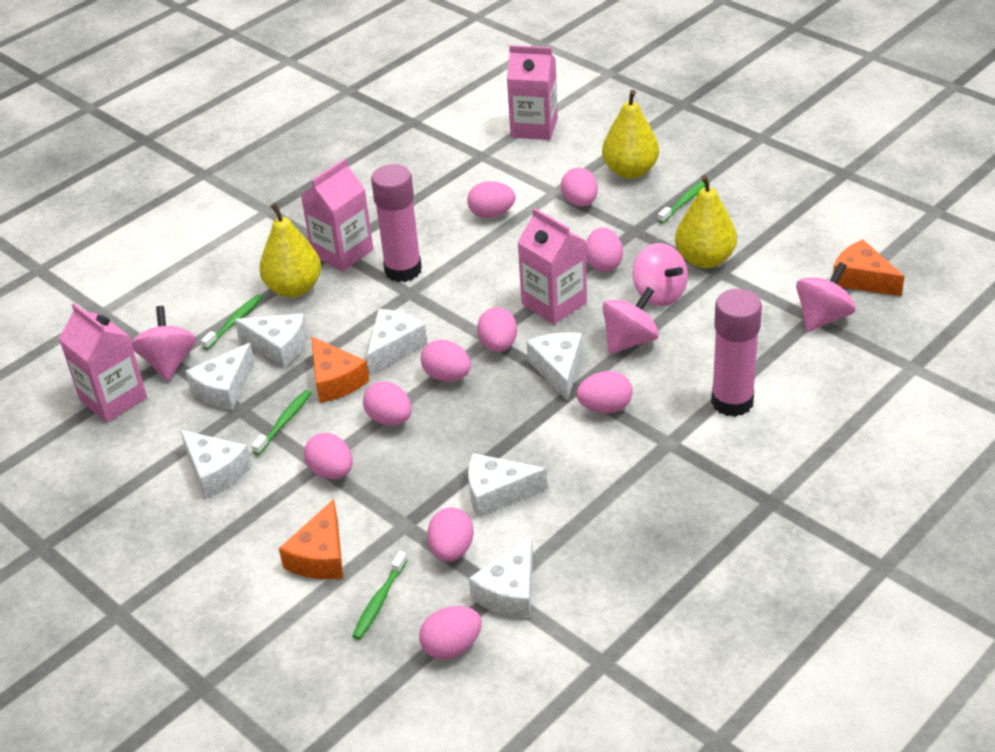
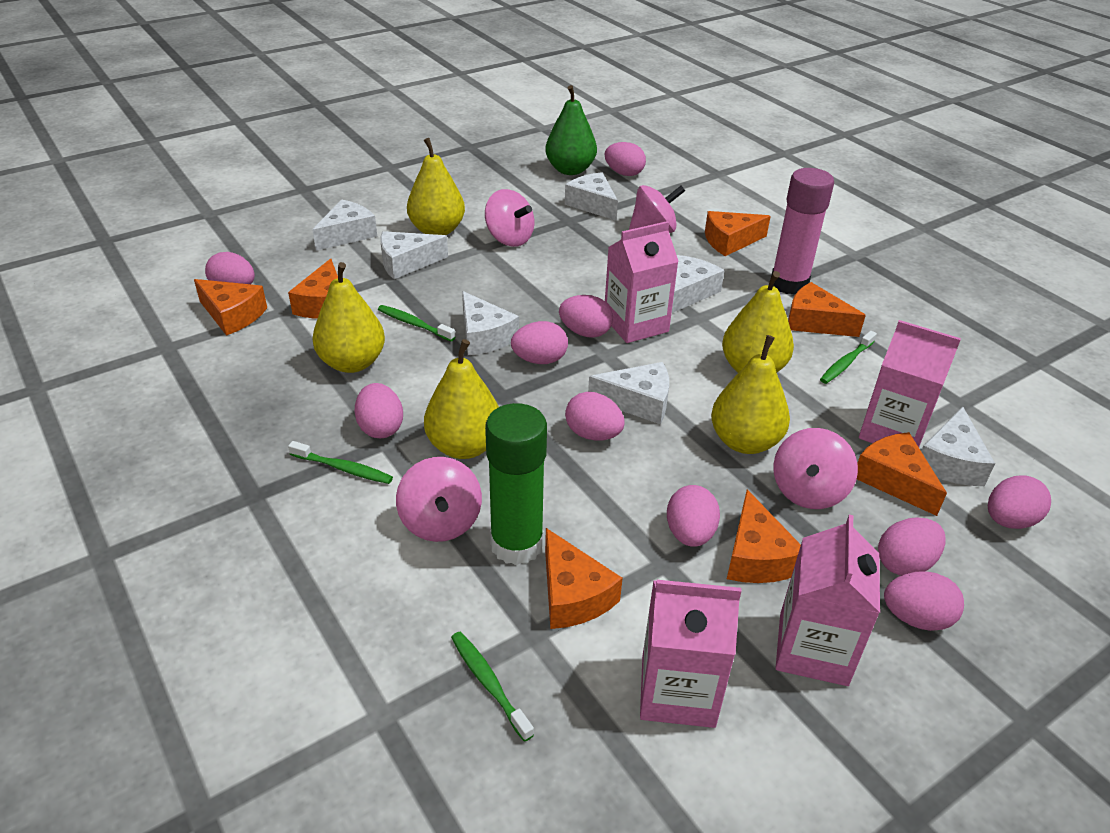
green glue stick: none = 0 -> [485,403,547,565] = 1
green pear: none = 0 -> [545,85,597,175] = 1
orange cheese: [279,499,343,579] [311,336,369,403] [833,239,905,296] = 3 -> [194,279,267,336] [288,258,338,319] [545,528,623,629] [705,211,771,256] [727,490,801,583] [788,282,866,337] [857,432,947,516] = 7
pink glue stick: [371,164,422,282] [711,289,762,417] = 2 -> [771,168,834,295] = 1
yellow pear: [259,203,321,297] [602,90,659,179] [675,175,737,268] = 3 -> [313,262,385,373] [407,138,465,235] [424,339,499,459] [711,335,790,454] [722,271,794,373] = 5

